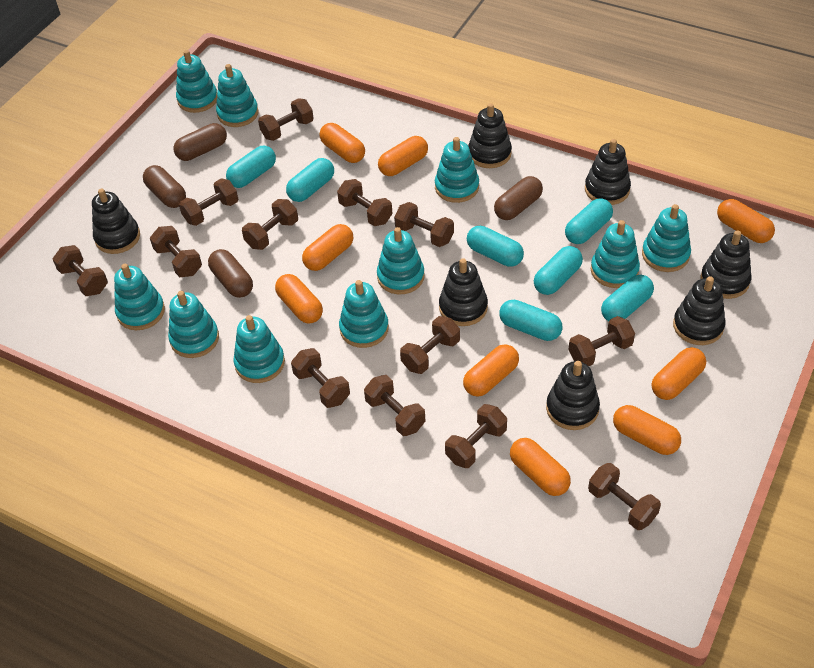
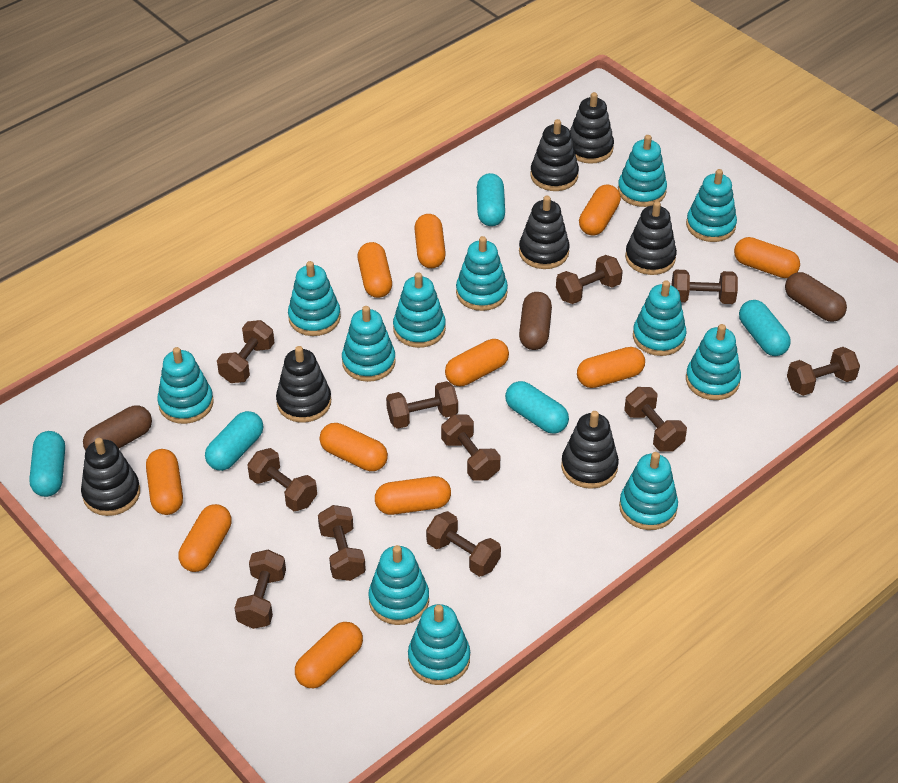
brown capsule: [143,165,186,208] [173,123,227,161] [208,249,253,298] [494,176,543,220] = 4 -> [83,405,152,451] [519,292,552,350] [785,272,847,322] = 3
brown dumbbell: [53,245,108,296] [150,226,202,277] [179,178,238,226] [242,199,298,250] [258,98,314,141] [291,348,350,408] [337,179,393,226] [364,375,426,436] [394,202,454,247] [400,316,460,374] [445,404,507,468] [568,316,635,366] [588,463,661,530] = 13 -> [217,320,275,383] [234,549,286,629] [247,448,317,511] [318,505,366,581] [386,381,458,429] [426,511,501,577] [441,415,501,481] [556,255,623,304] [624,387,687,452] [672,270,738,304] [787,347,860,396] = 11
orange capsule: [275,274,323,324] [302,224,353,271] [319,123,365,163] [378,136,428,176] [463,344,519,396] [510,438,571,496] [613,405,681,455] [652,347,706,400] [717,199,775,243] = 9 -> [146,449,183,515] [179,504,232,572] [295,622,363,688] [319,423,388,471] [358,242,392,298] [375,476,451,515] [414,214,446,268] [445,339,509,386] [577,347,645,388] [579,184,621,236] [734,237,800,278] = 11
turquoise capsule: [226,146,276,188] [286,158,334,202] [467,226,524,267] [499,300,563,341] [534,246,583,295] [565,198,613,244] [601,275,654,321] = 7 -> [29,431,65,497] [205,411,263,471] [477,173,505,226] [505,381,569,434] [739,300,791,356] = 5
turquoise stacking toy: [114,264,165,330] [168,291,219,358] [176,50,217,113] [216,64,259,127] [233,315,285,383] [339,280,389,348] [377,227,424,294] [435,137,479,203] [591,220,640,288] [642,204,691,272] = 10 -> [157,347,214,424] [288,261,341,336] [342,306,396,382] [369,545,429,625] [393,272,446,348] [408,604,470,685] [456,236,508,311] [618,135,667,207] [619,452,678,530] [633,281,687,356] [686,169,737,242] [686,324,741,400] = 12

